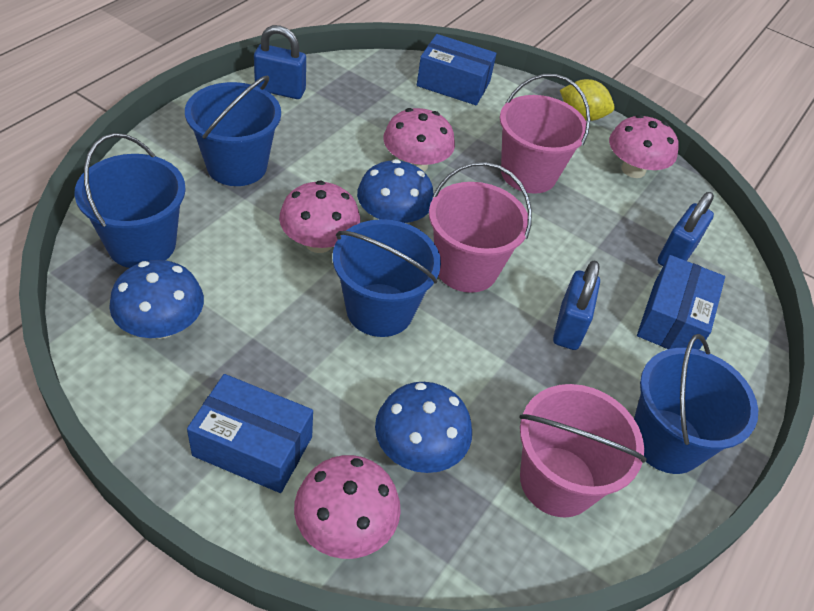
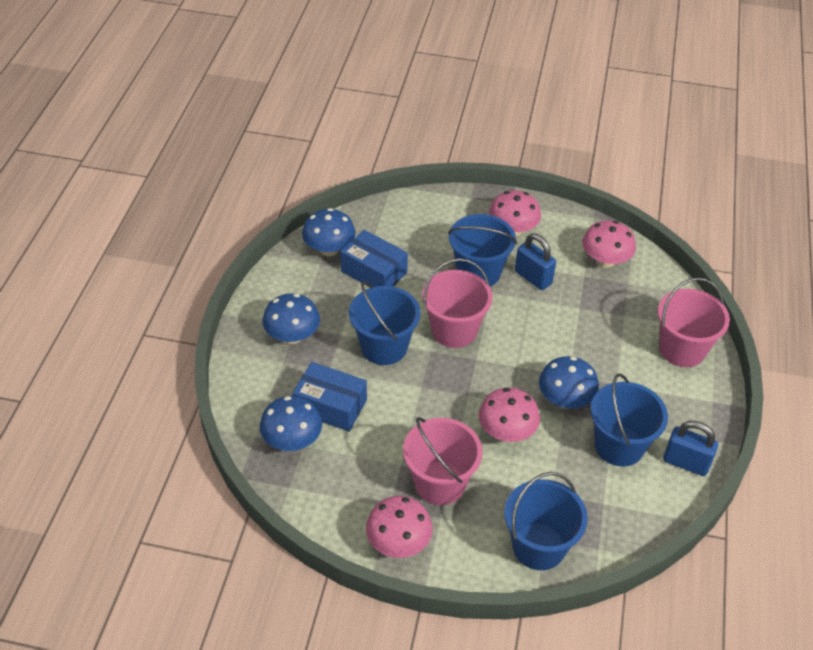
blue box: [187,374,313,493] [417,34,497,105] [637,255,725,350] = 3 -> [293,362,367,432] [340,230,408,287] = 2
blue mushroom: [109,260,204,339] [357,159,434,223] [375,382,472,473] = 3 -> [260,396,322,451] [262,293,320,344] [302,208,356,256] [539,356,599,409] = 4
blue padlock: [254,25,306,99] [553,261,600,350] [658,192,714,266] = 3 -> [515,233,556,290] [663,421,718,476] = 2
yellow lemon: [560,79,615,121] = 1 -> none = 0

